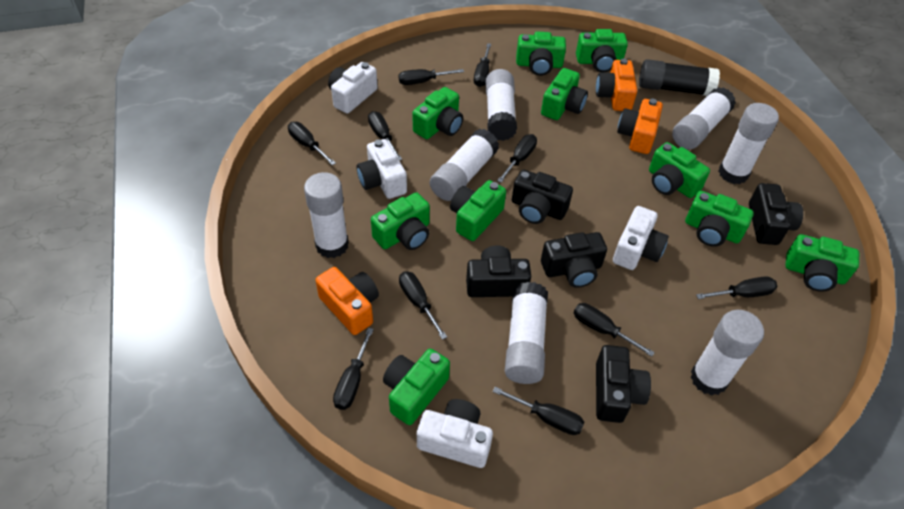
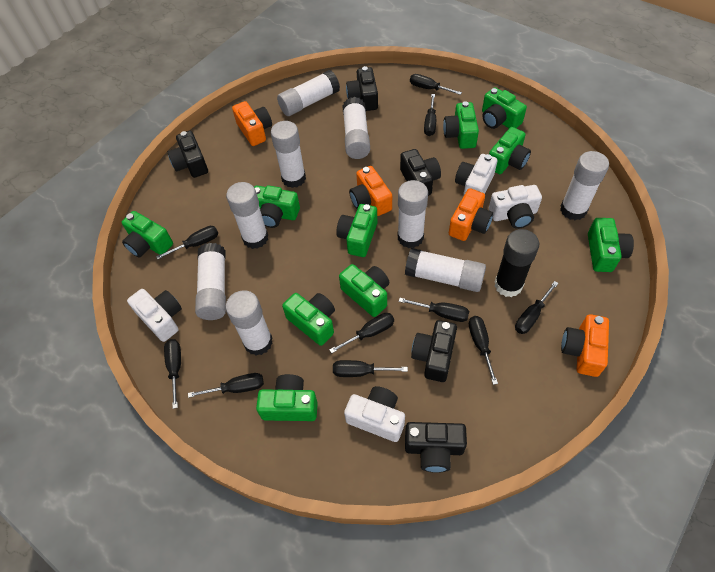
orange camera: [315,267,379,335] [596,58,637,111] [617,99,663,154] = 3 -> [232,101,272,146] [349,166,392,216] [449,188,493,241] [561,314,609,377] = 4
white glue stick: [304,172,349,258] [430,129,499,201] [486,69,517,141] [505,282,548,384] [672,87,736,150] [690,310,764,396] [718,103,779,184] = 7 -> [195,243,226,320] [226,182,268,249] [226,290,273,356] [271,121,306,188] [277,70,340,116] [342,97,370,159] [398,180,428,248] [405,248,486,292] [560,151,609,220] = 9

